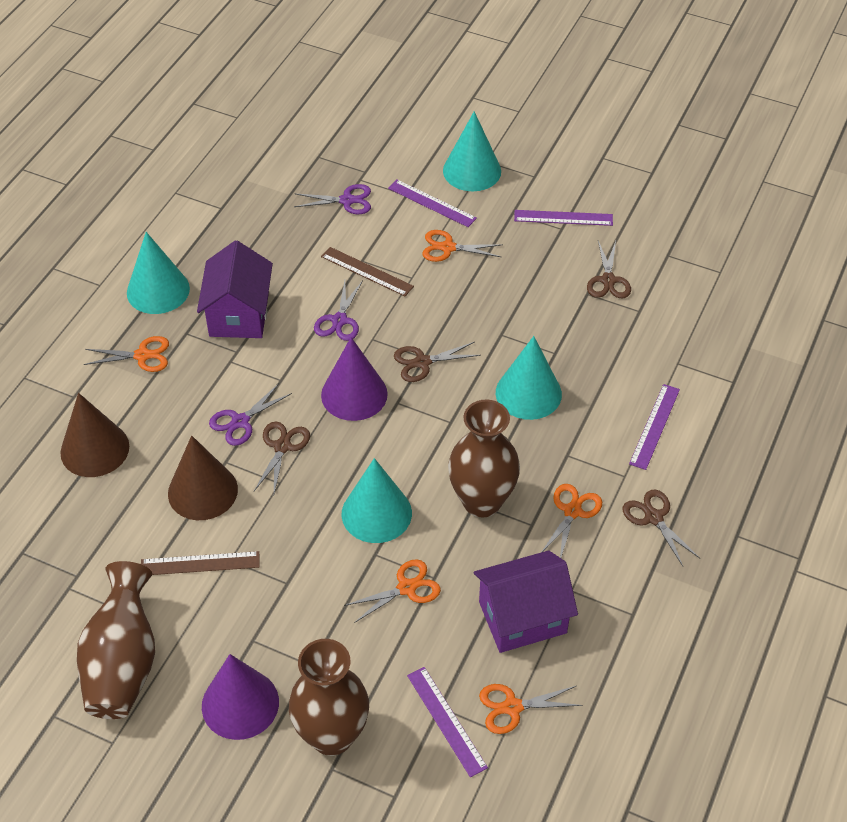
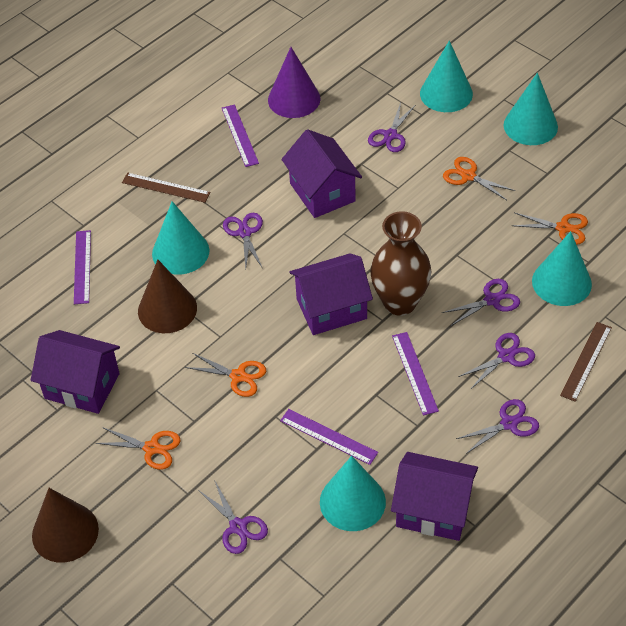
brown scissors: [254,422,310,493] [394,342,481,382] [587,241,631,298] [622,490,700,566] = 4 -> none = 0
brown vase: [77,561,155,719] [289,639,369,756] [448,399,520,517] = 3 -> [370,211,432,316] = 1
orange scissors: [84,336,169,372] [344,559,441,623] [422,230,503,262] [479,684,583,734] [542,484,602,558] = 5 -> [96,427,181,470] [185,353,266,397] [443,157,516,200] [512,212,588,245] = 4
purple cone: [202,654,279,740] [321,337,388,421] = 2 -> [268,47,321,118] = 1
purple house: [197,240,273,338] [474,550,578,653] = 2 -> [31,330,120,414] [281,129,362,218] [290,253,373,335] [391,452,478,541] = 4
purple scissors: [209,383,292,446] [294,184,371,214] [314,280,363,341] = 3 -> [198,481,268,554] [223,213,263,269] [368,102,415,152] [442,279,520,326] [456,399,539,454] [459,333,535,390] = 6
turquoise cone: [127,232,190,314] [342,458,412,543] [443,111,501,191] [496,336,562,420] = 4 -> [152,201,210,275] [320,456,386,531] [420,40,473,112] [504,73,558,145] [532,231,592,306] = 5

